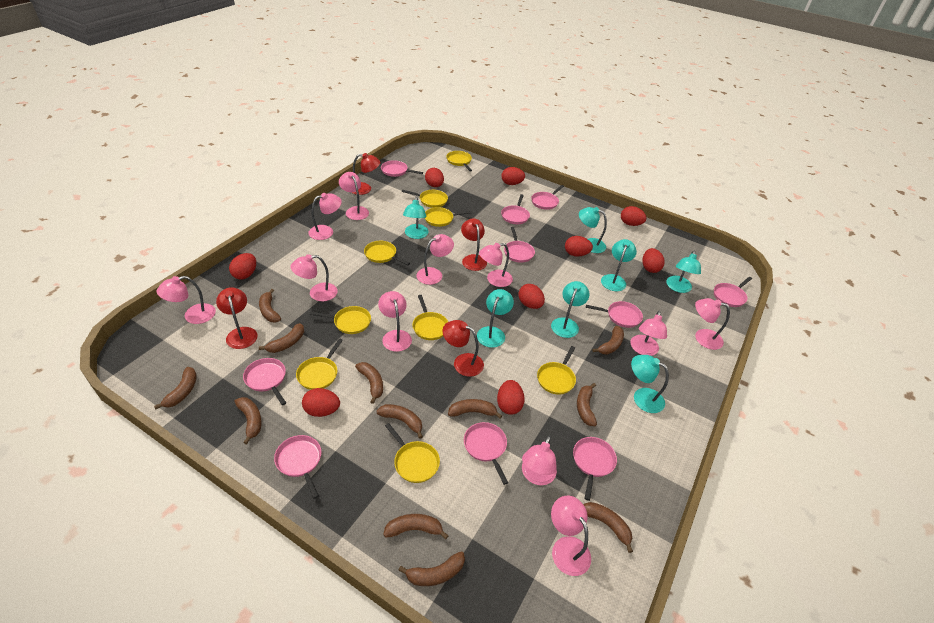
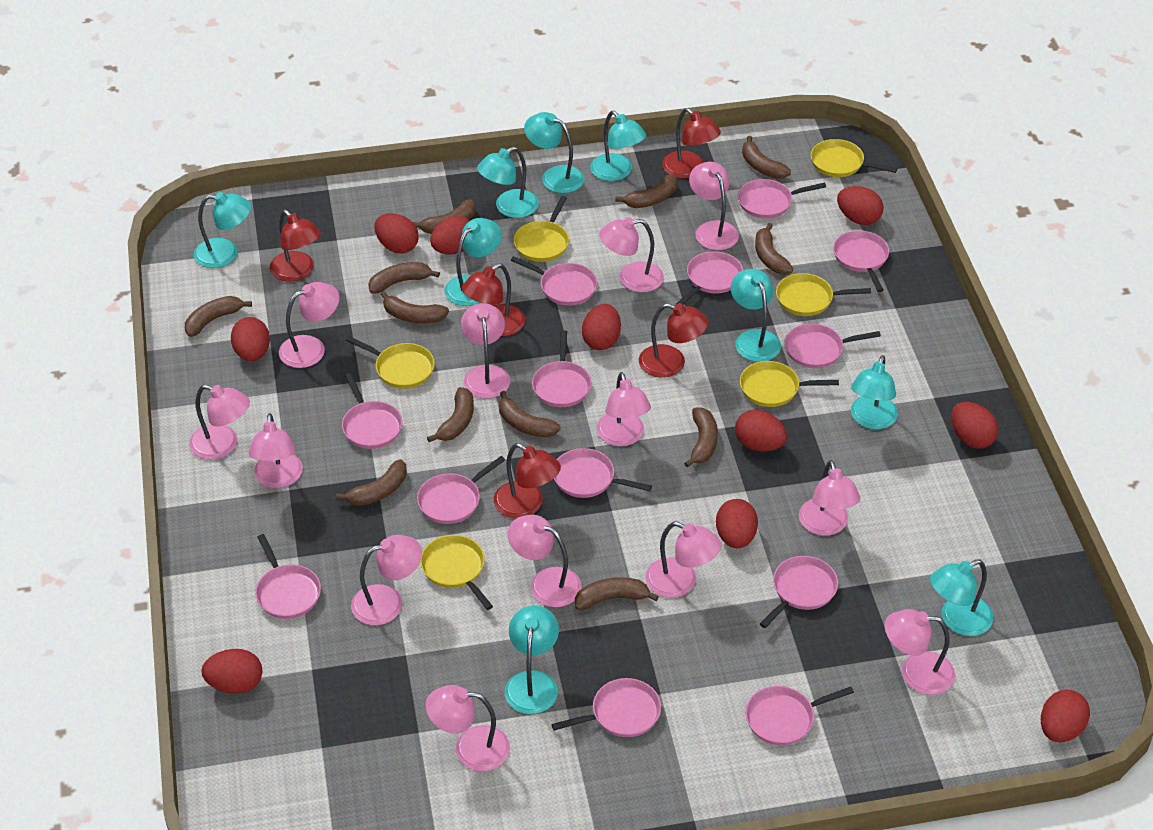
pink lamp: [157,276,216,324] [290,254,338,301] [308,193,342,240] [339,172,369,220] [378,291,412,352] [416,234,454,285] [479,243,513,287] [522,436,557,485] [551,496,591,576] [631,311,667,356] [695,298,730,350] = 11 -> [189,385,250,460] [249,413,303,488] [279,282,339,368] [351,535,422,625] [426,685,510,771] [461,303,510,399] [508,515,582,607] [597,372,651,446] [599,217,664,292] [645,522,721,598] [689,162,739,250] [799,460,860,536] [885,609,955,695] = 13
pink pan: [243,358,286,405] [274,435,321,499] [381,160,423,177] [464,422,508,485] [501,194,530,224] [504,227,535,263] [531,185,564,210] [573,437,617,501] [586,301,643,328] [714,277,752,307] = 10 -> [255,534,321,619] [342,373,403,449] [417,456,505,524] [511,256,597,306] [532,330,591,407] [551,678,661,737] [554,448,652,498] [676,251,743,305] [738,179,826,219] [746,686,854,745] [760,556,838,628] [785,323,881,368] [833,230,889,292] = 13
red egg: [229,253,256,279] [302,388,340,417] [425,168,444,187] [497,380,525,415] [501,167,525,185] [518,284,545,309] [565,236,593,257] [621,206,647,226] [642,248,665,273] = 9 -> [201,649,263,694] [231,317,270,361] [374,213,419,254] [430,216,470,255] [582,304,621,350] [716,499,758,548] [735,410,787,451] [837,186,883,225] [951,402,999,449] [1041,690,1090,742] = 10
red lamp: [216,287,257,349] [351,153,381,195] [443,320,484,377] [461,219,487,271] = 4 -> [270,210,321,282] [462,263,525,336] [494,443,561,518] [639,303,709,378] [662,108,721,178] = 5
turquoise lamp: [403,197,429,239] [477,289,514,348] [551,281,590,338] [579,207,607,253] [601,239,637,291] [631,355,669,413] [666,251,701,293] = 7 -> [194,192,252,268] [444,218,502,306] [477,147,539,218] [505,606,559,714] [524,112,584,193] [590,111,646,181] [731,269,781,362] [851,355,898,429] [930,560,993,636] = 9
yellow pan: [296,339,343,390] [310,306,371,334] [364,241,410,265] [385,423,440,483] [402,190,448,208] [412,295,448,340] [425,207,472,227] [446,151,472,171] [537,346,576,395] = 9 -> [346,336,435,389] [420,535,493,610] [514,196,569,262] [740,361,839,407] [776,273,871,316] [811,139,897,177] = 6

